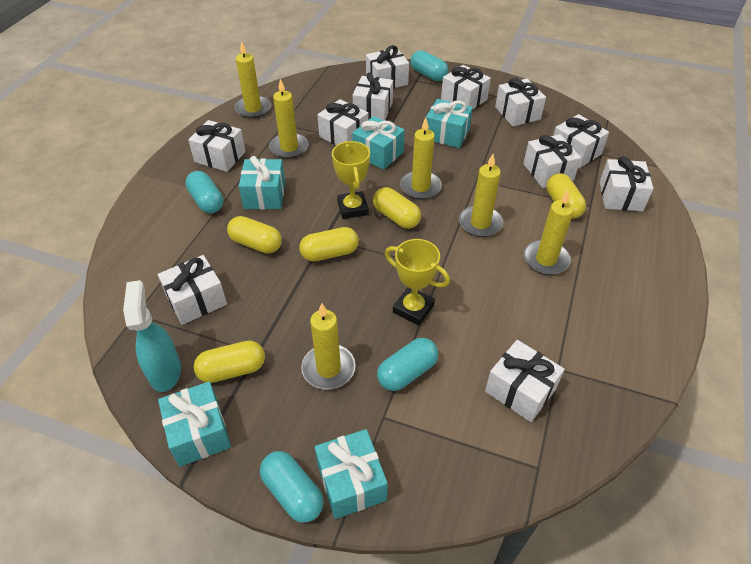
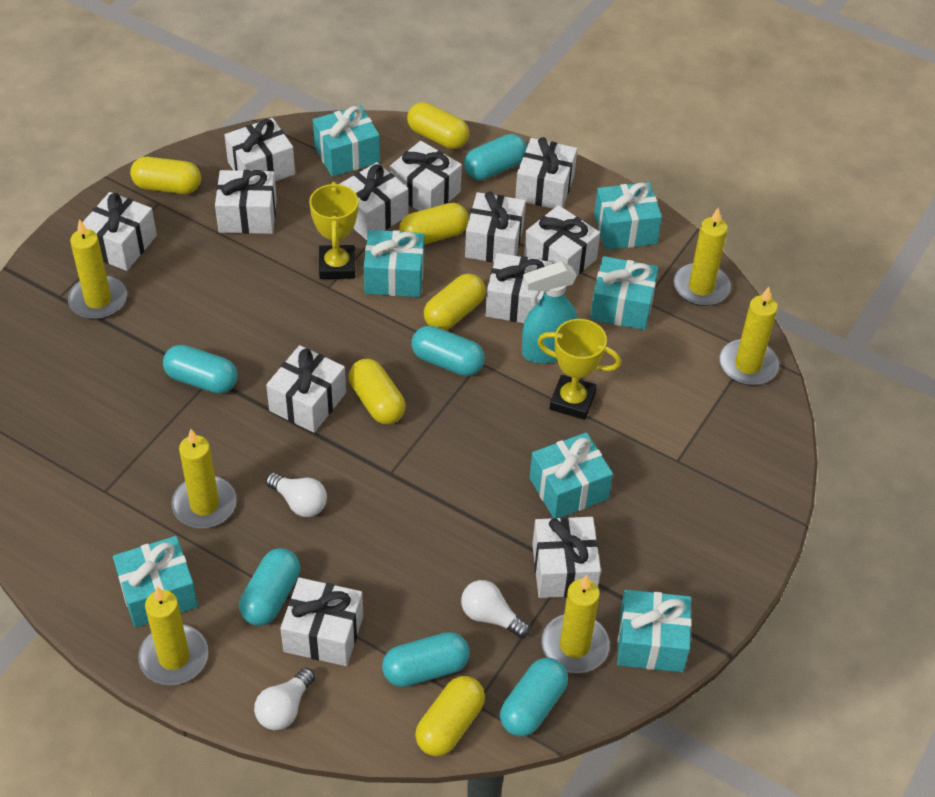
turquoise capsule: [185,171,223,213] [260,451,324,523] [377,338,438,391] [411,50,448,81] = 4 -> [163,345,237,394] [239,548,300,626] [382,632,470,687] [412,326,485,376] [464,134,527,180] [500,658,568,737] = 6
turquoise gift: [158,381,231,467] [239,156,285,209] [315,429,388,519] [352,116,405,170] [426,99,473,148] = 5 -> [113,536,198,628] [313,105,380,177] [364,230,424,297] [529,432,613,518] [590,256,658,330] [594,182,662,250] [617,590,692,672] = 7
white gift: [158,255,227,325] [188,120,246,172] [317,99,369,145] [353,72,393,121] [366,45,409,88] [441,65,491,110] [485,340,565,422] [495,78,546,126] [523,134,581,188] [553,114,609,168] [600,157,654,211] = 11 -> [82,192,157,271] [215,170,277,234] [225,118,295,182] [266,345,346,433] [280,577,363,666] [340,162,408,240] [390,141,462,211] [465,191,526,263] [486,253,552,323] [515,137,577,209] [524,205,600,275] [532,517,601,598] = 12
white light bulb: none = 0 -> [254,668,315,730] [266,472,327,517] [461,580,530,638] = 3
yellow capsule: [194,341,265,383] [227,216,282,254] [299,227,359,262] [373,187,421,229] [546,173,586,219] = 5 -> [130,157,201,194] [349,359,405,424] [399,203,469,245] [407,102,469,149] [415,676,485,756] [424,274,486,330] = 6

